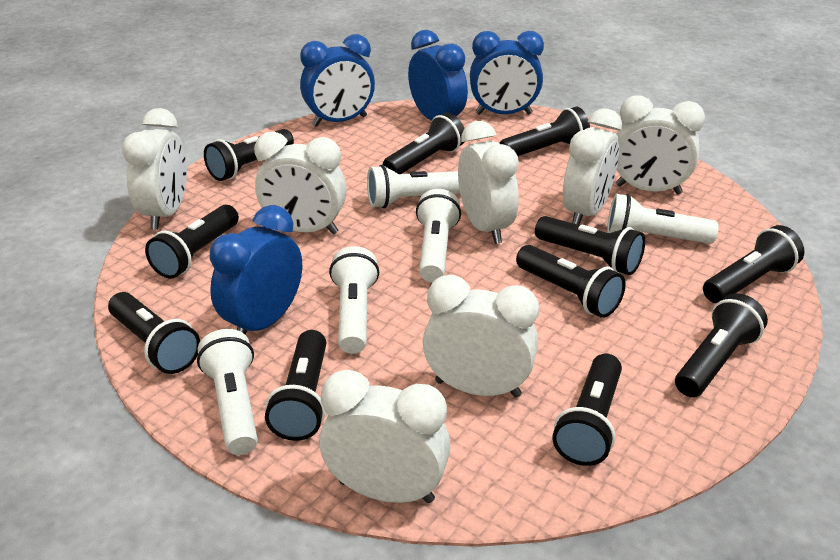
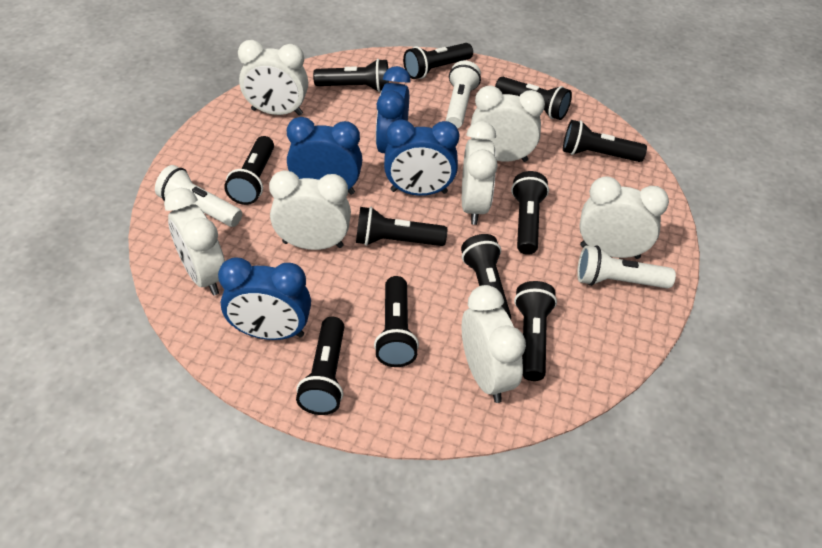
white flashlight: [197,329,258,455] [329,246,379,354] [367,165,460,208] [416,189,461,282] [607,194,719,244] = 5 -> [155,165,242,227] [446,60,481,128] [577,245,676,289] = 3

